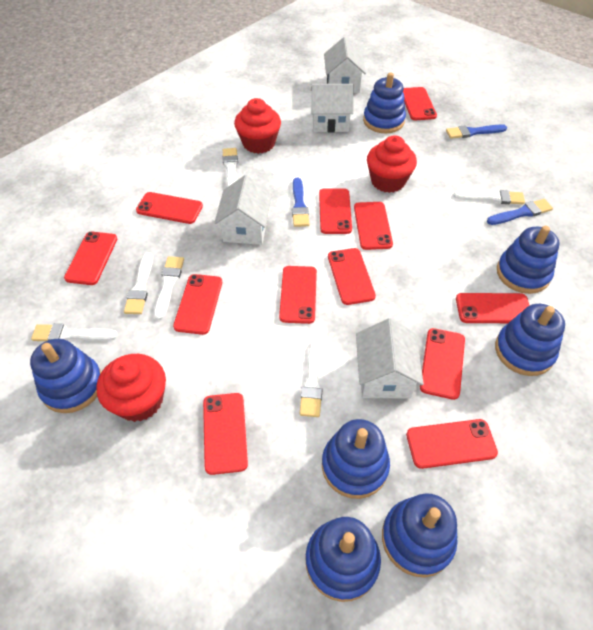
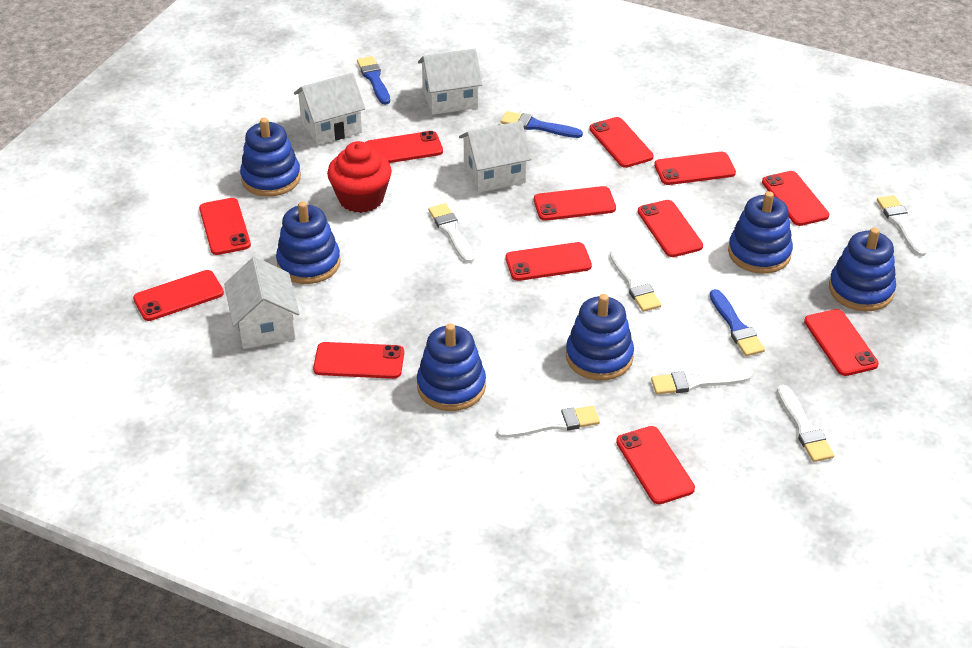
blue stacking toy: [30,339,101,413] [305,517,381,602] [322,419,390,499] [363,72,406,133] [382,493,458,577] [495,304,565,376] [497,226,560,294] = 7 -> [240,118,301,197] [276,201,340,284] [417,323,486,411] [566,294,634,380] [728,191,793,274] [829,228,896,311] = 6
red cupcake: [96,354,166,422] [234,98,281,154] [367,135,417,193] = 3 -> [327,141,392,213] = 1

